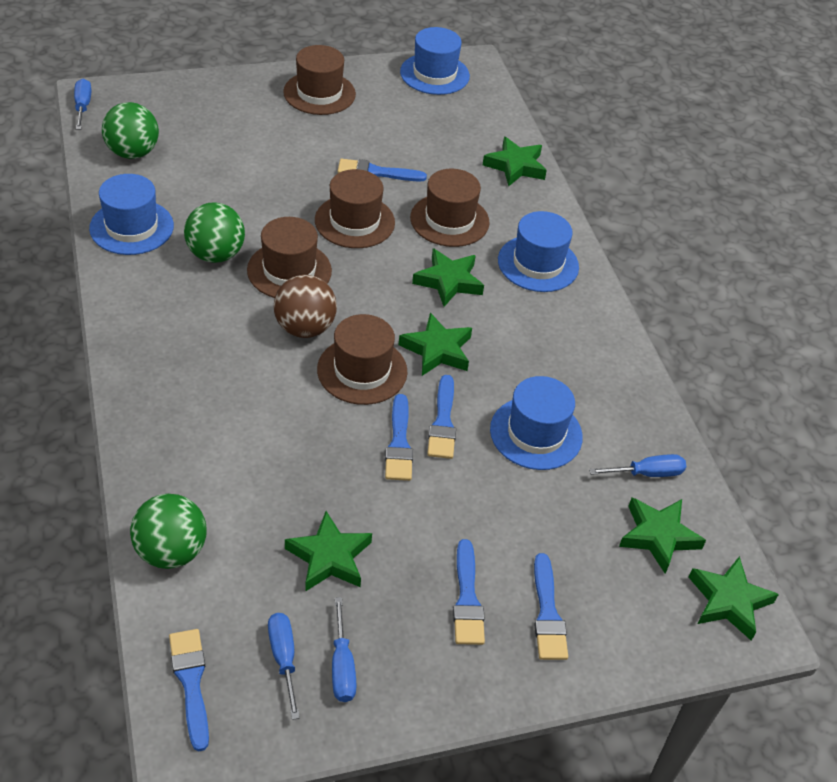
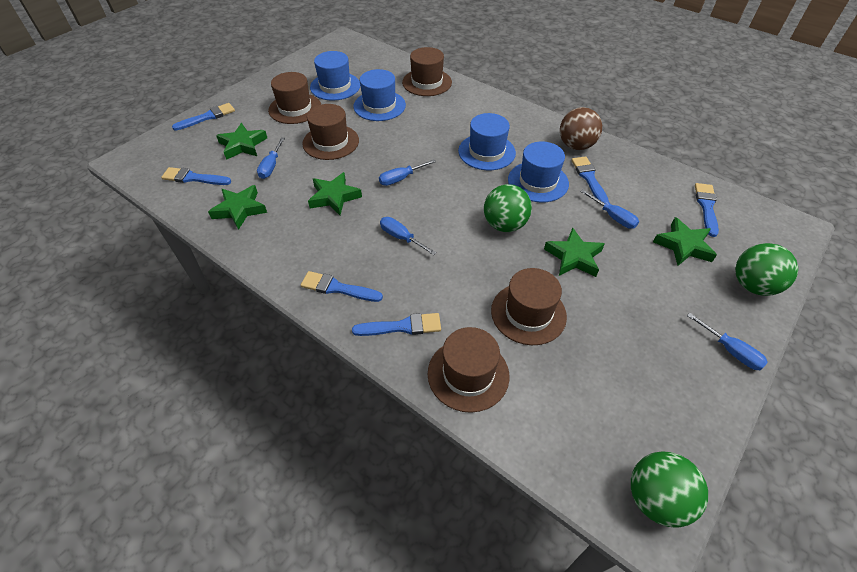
blue screwdriver: [74,79,91,130] [268,613,300,720] [332,597,356,702] [589,454,686,477] = 4 -> [257,138,285,179] [379,159,436,186] [380,217,436,255] [580,190,639,229] [687,313,768,370] = 5
green star: [285,511,372,592] [399,313,472,376] [412,248,484,307] [483,137,547,187] [619,498,706,574] [688,556,779,641] = 6 -> [208,185,267,230] [216,123,267,160] [308,172,362,215] [544,228,605,277] [653,217,717,266] = 5

